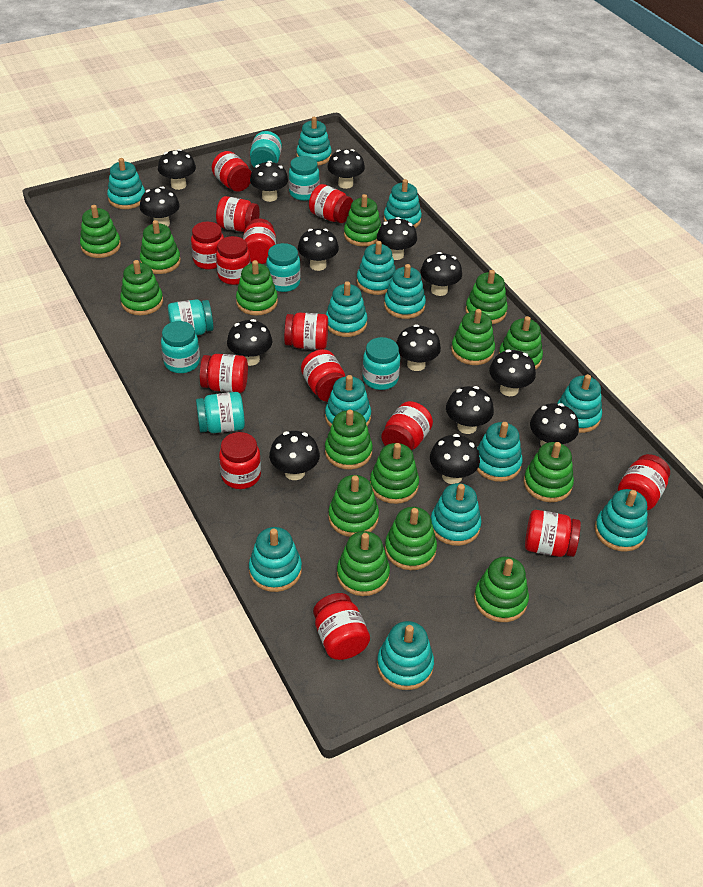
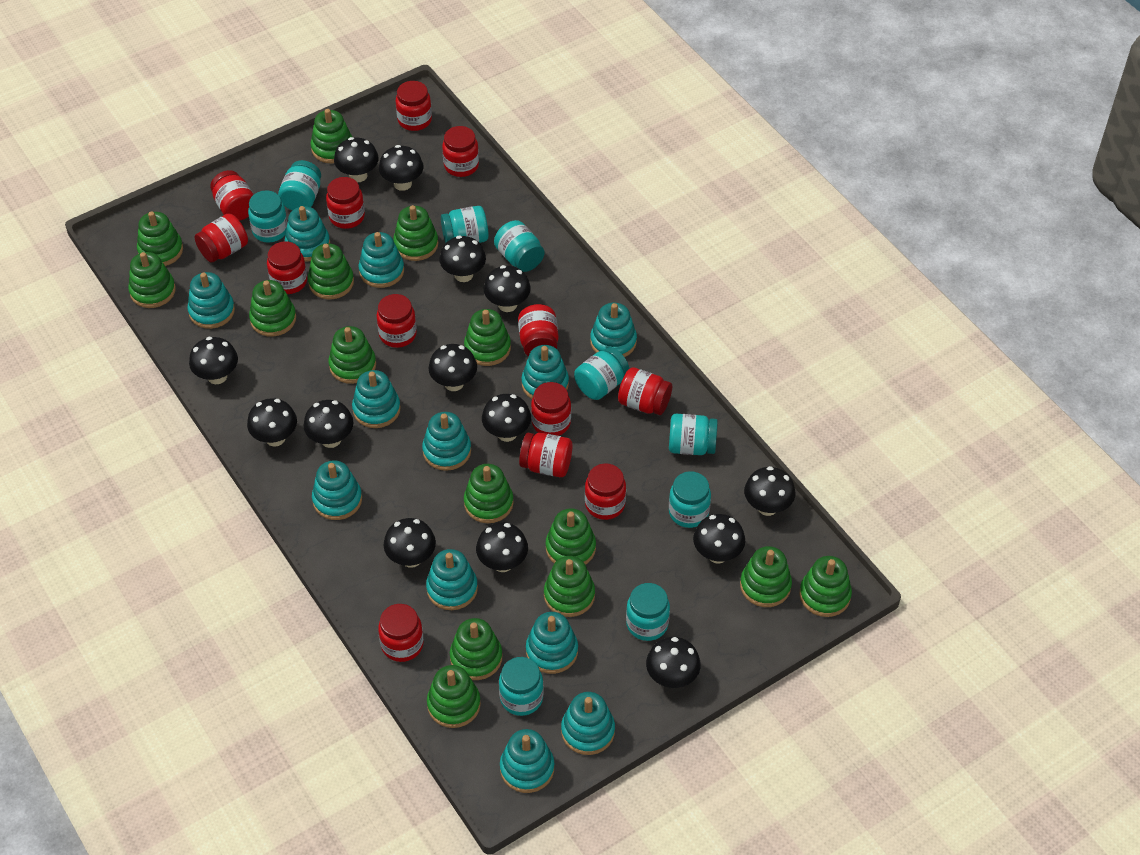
red jar: [191,222,224,269] [200,354,248,393] [212,151,252,192] [216,196,260,232] [216,236,251,285] [219,432,261,489] [243,219,276,264] [284,313,328,350] [301,349,345,402] [309,184,353,223] [313,593,370,660] [381,401,433,450] [525,510,581,557] [618,454,670,510] = 14 -> [195,213,248,263] [210,170,254,221] [267,242,307,294] [326,177,365,229] [377,294,417,348] [378,604,424,662] [396,81,432,131] [442,126,479,177] [518,304,558,356] [519,433,572,477] [531,382,571,436] [585,463,626,520] [618,367,672,415] = 13
turquoise jar: [161,321,200,373] [168,299,214,335] [196,392,245,433] [250,131,282,167] [266,243,301,292] [289,156,319,201] [362,337,400,390] = 7 -> [248,190,288,242] [278,160,321,210] [441,206,488,243] [494,220,545,272] [499,657,544,716] [574,347,630,400] [626,583,670,641] [669,414,718,455] [669,471,711,528] = 9
turquoise stacking toy: [107,158,145,209] [249,527,302,592] [296,117,332,166] [325,375,371,428] [326,281,367,337] [357,241,396,295] [377,621,434,690] [384,179,422,228] [384,264,426,319] [431,483,481,546] [477,422,522,482] [557,374,602,433] [595,489,648,552] = 13 -> [187,272,235,329] [285,206,330,262] [312,460,362,520] [352,370,401,428] [359,232,404,288] [422,412,471,471] [426,549,478,610] [500,729,554,793] [522,345,569,399] [526,612,578,674] [561,692,615,755] [590,303,637,357] = 12

